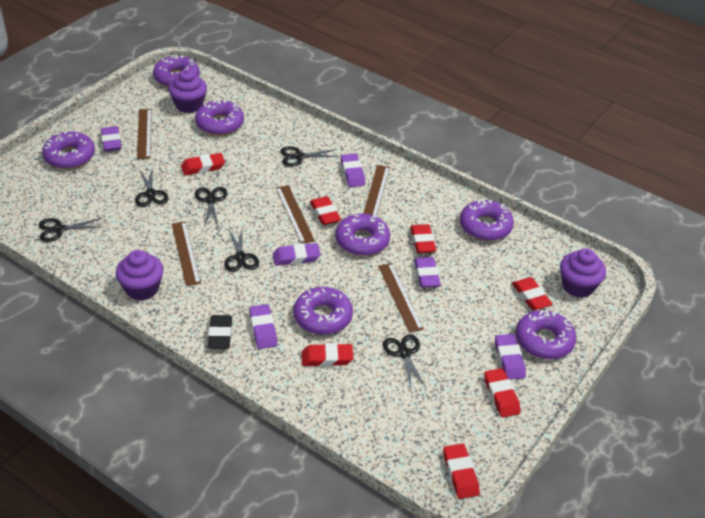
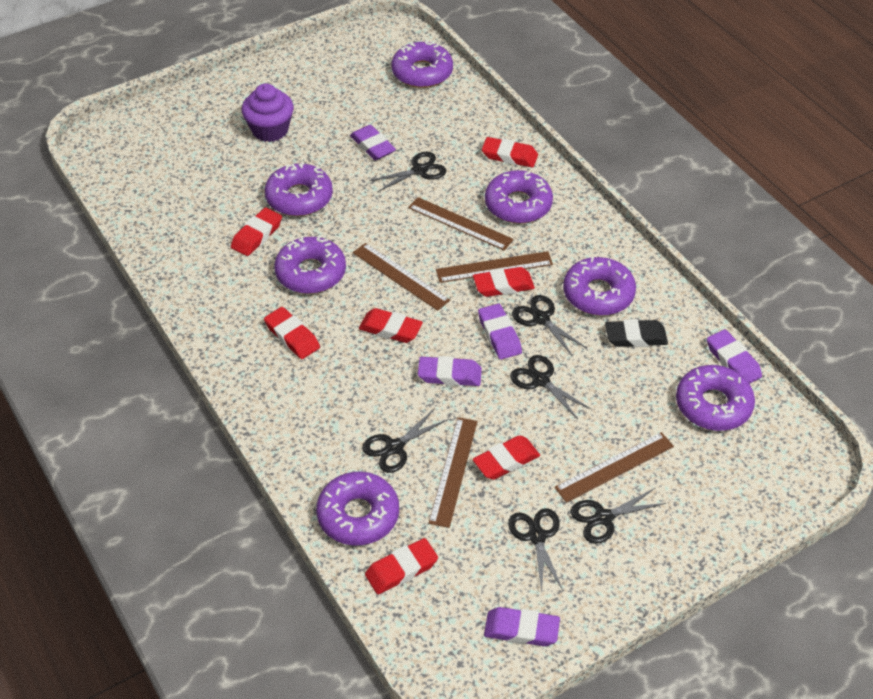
purple cupcake: [116,250,164,301] [168,69,207,113] [560,248,606,298] = 3 -> [242,84,294,142] = 1
purple eraser: [101,126,121,151] [249,304,277,349] [273,243,321,266] [341,153,365,187] [414,257,441,288] [495,334,526,380] = 6 -> [350,125,396,160] [418,356,482,386] [478,304,522,360] [484,607,560,646] [707,329,762,384] = 5

